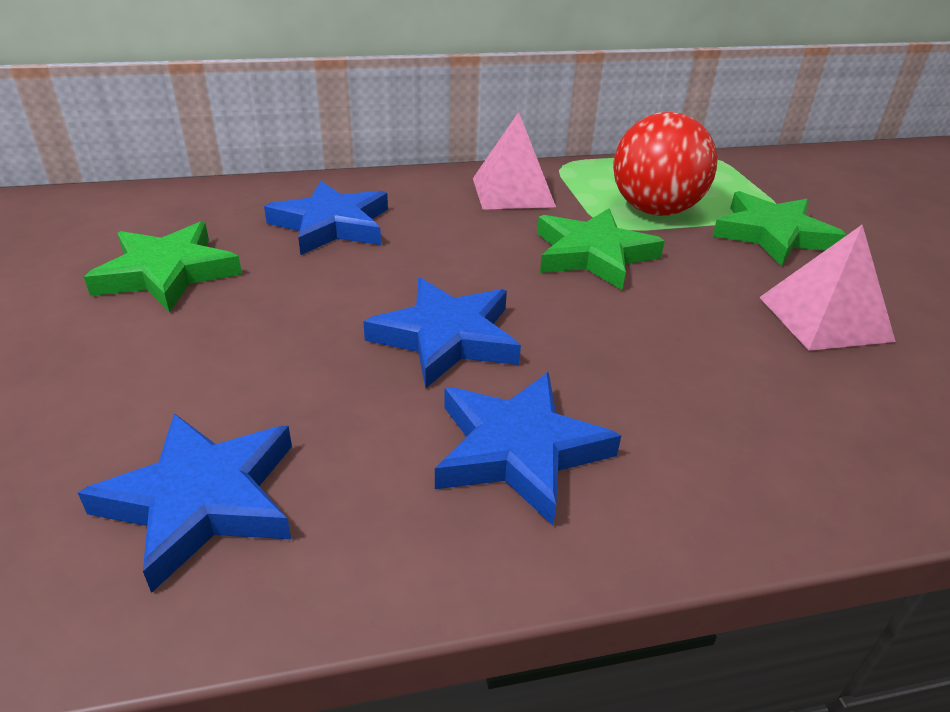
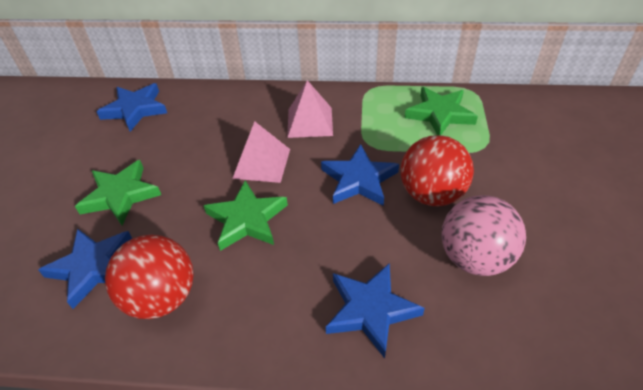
pink ball: none = 0 -> [442,195,526,276] = 1
red ball: [613,112,718,216] = 1 -> [105,234,194,319] [401,135,474,206] = 2

